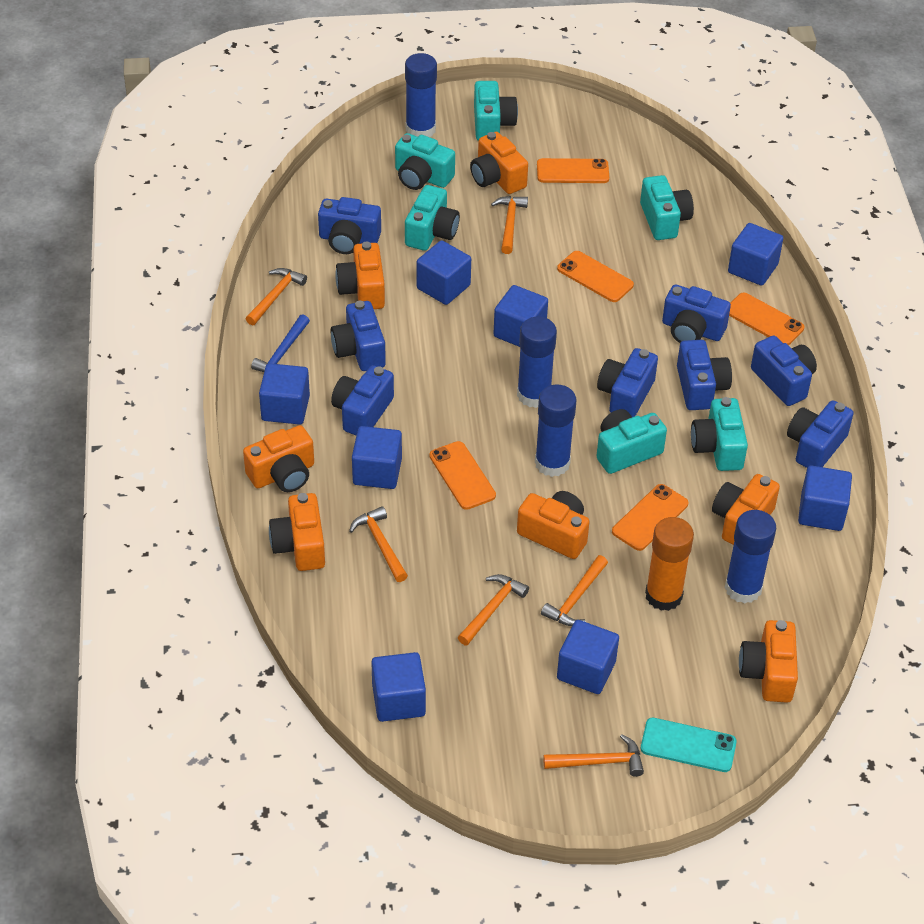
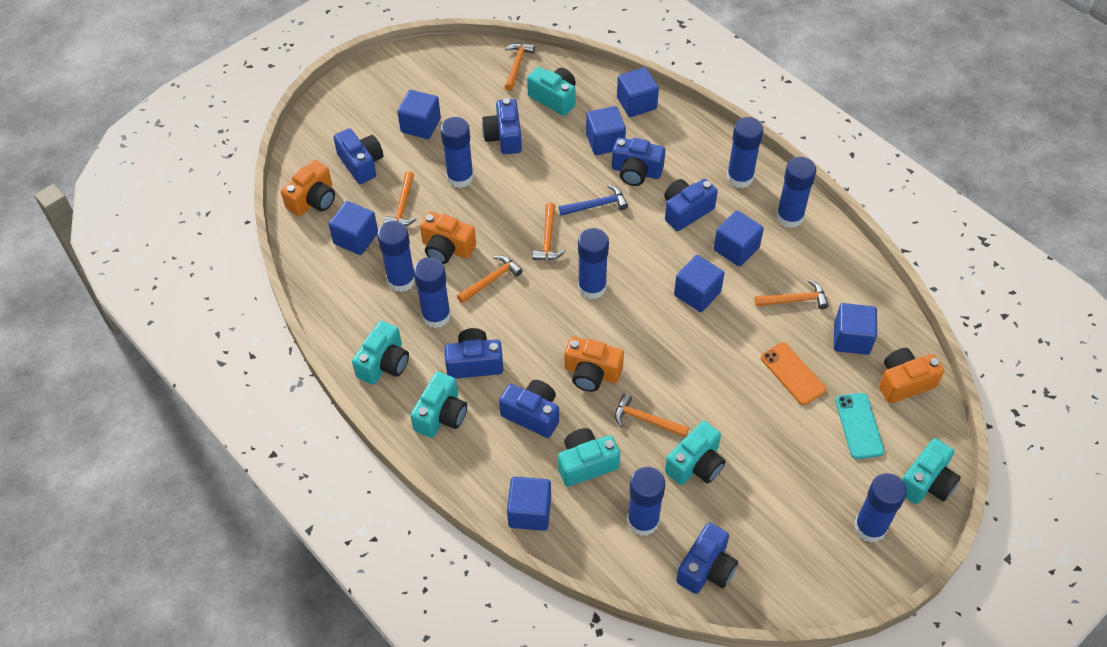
blue camera: [318,197,381,254] [331,301,386,371] [331,365,394,435] [597,348,658,417] [662,285,731,343] [677,340,732,410] [751,336,817,406] [787,400,854,468] = 8 -> [333,128,384,184] [444,328,504,379] [482,98,522,154] [499,380,559,438] [612,137,665,186] [664,179,718,231] [676,523,738,594] = 7
blue glue stick: [405,53,437,137] [517,316,557,408] [535,384,576,477] [725,510,776,604] = 4 -> [377,221,415,292] [413,257,451,328] [440,117,474,188] [578,228,609,299] [627,467,665,536] [727,117,763,188] [776,157,816,228] [854,473,907,543] = 8
orange camera: [243,425,314,492] [269,493,325,571] [335,242,385,309] [470,132,528,194] [517,491,590,559] [712,474,780,545] [739,620,798,703] = 7 -> [281,160,335,216] [420,212,476,264] [565,336,624,392] [879,348,944,404] = 4
orange glue stick: [645,517,694,611] = 1 -> none = 0
orange phone: [429,441,496,510] [537,158,609,183] [557,251,634,302] [612,484,688,551] [729,293,804,345] = 5 -> [761,342,826,405] = 1

